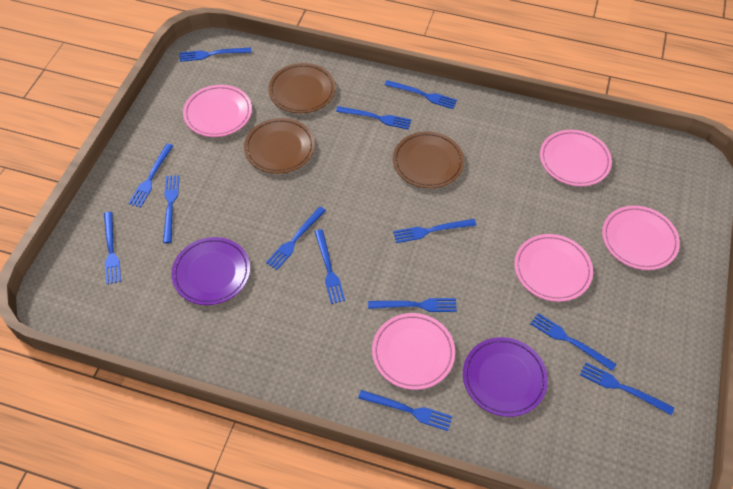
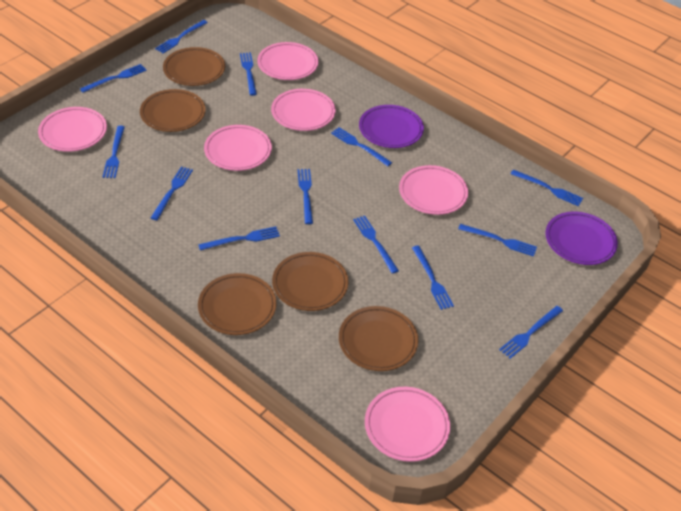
brown plate: [244,118,315,174] [268,63,336,113] [393,131,464,188] = 3 -> [140,89,206,132] [163,47,225,86] [198,273,276,335] [272,252,348,311] [339,306,418,371] = 5
pink plate: [183,85,252,137] [372,313,455,390] [514,234,593,302] [540,130,612,186] [602,206,680,270] = 5 -> [38,107,107,152] [204,125,272,171] [257,42,318,80] [271,89,336,131] [365,387,450,462] [399,165,468,215] = 6

